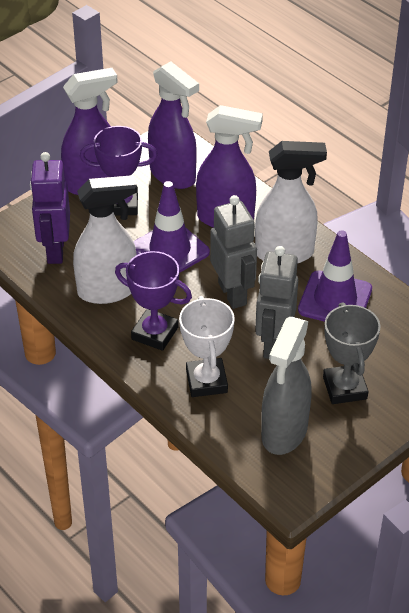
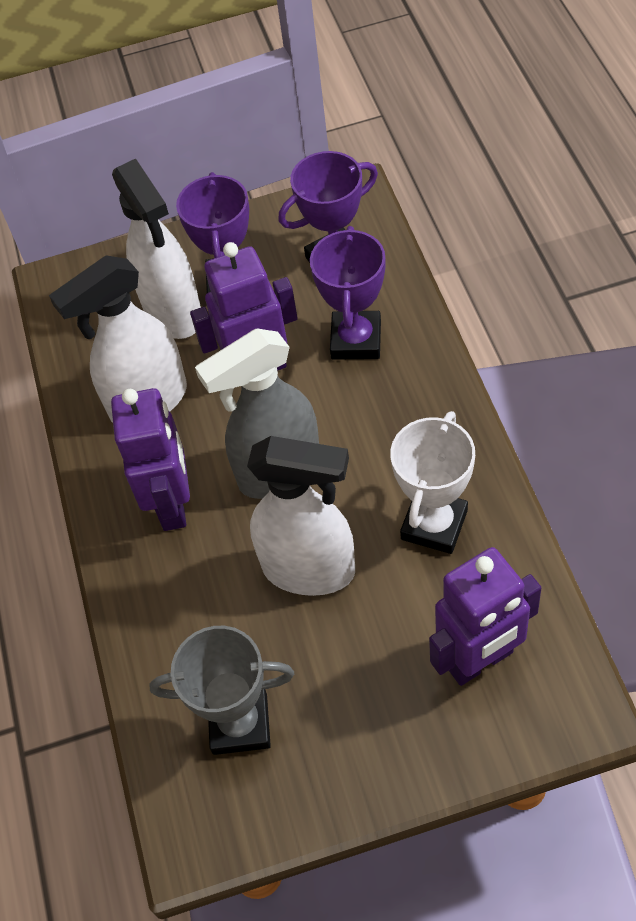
grey robot: [210,195,257,309] [255,246,298,359] = 2 -> none = 0
purple robot: [30,152,70,264] = 1 -> [111,388,190,531] [190,242,298,371] [429,547,542,686] = 3
purple spray bottle: [61,68,118,195] [148,61,199,189] [196,105,263,227] = 3 -> none = 0
purple traffic cone: [133,181,210,273] [298,230,372,322] = 2 -> none = 0
purple trophy: [80,126,158,216] [115,251,192,351] = 2 -> [176,172,249,293] [278,151,378,263] [310,226,385,360] = 3
white spray bottle: [73,175,137,304] [255,141,327,264] = 2 -> [49,256,187,423] [112,159,201,339] [247,436,355,596] = 3

